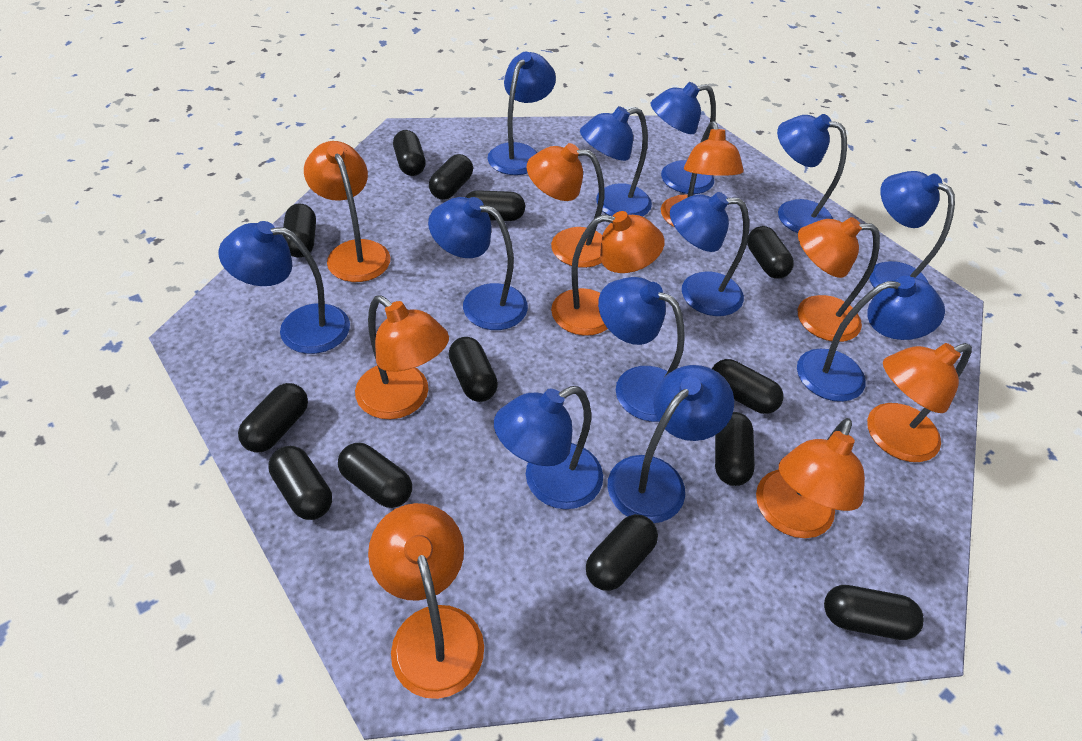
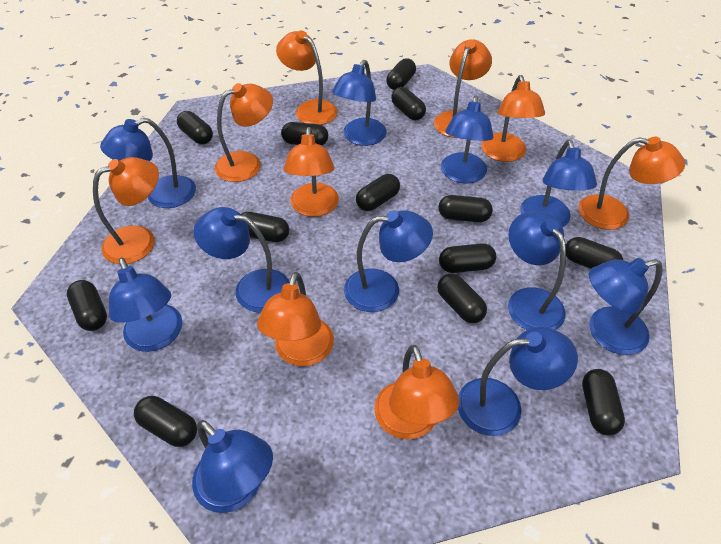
blue lamp: [218,221,350,354] [428,197,528,330] [487,52,556,175] [494,386,603,509] [580,106,652,217] [598,277,685,422] [607,365,734,523] [651,82,716,194] [670,192,749,316] [777,114,847,233] [797,276,945,402] [869,171,955,288] = 12 -> [100,118,196,208] [109,257,182,352] [192,420,273,513] [194,207,289,313] [332,60,387,146] [344,210,433,312] [441,96,493,184] [458,327,578,436] [508,211,566,330] [520,140,597,227] [589,258,663,355] = 11

